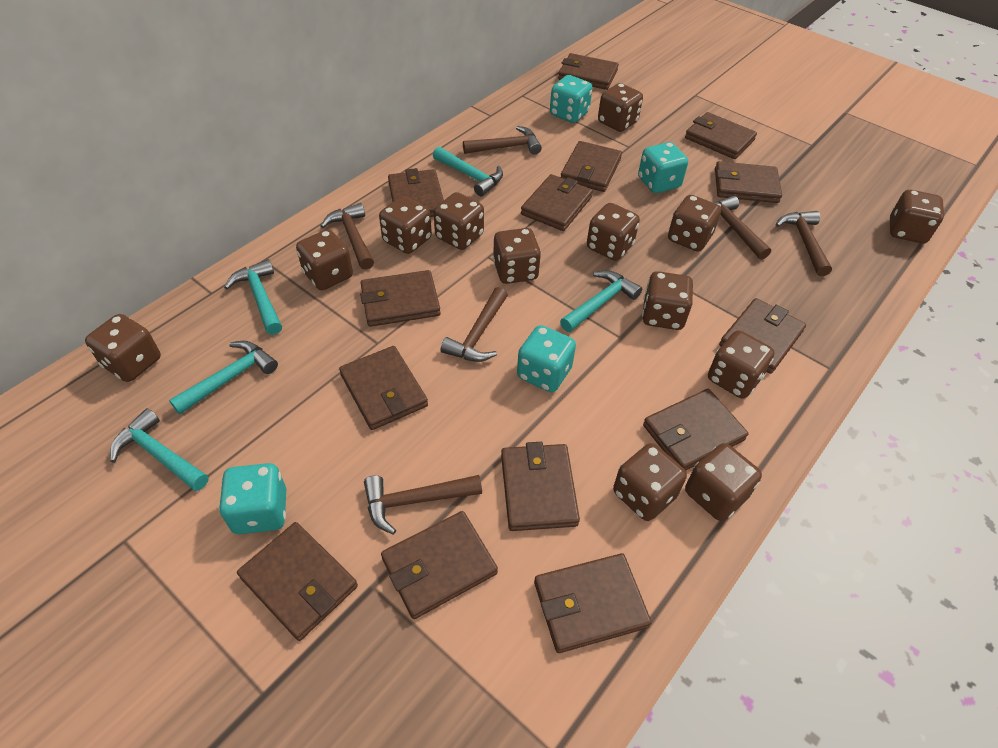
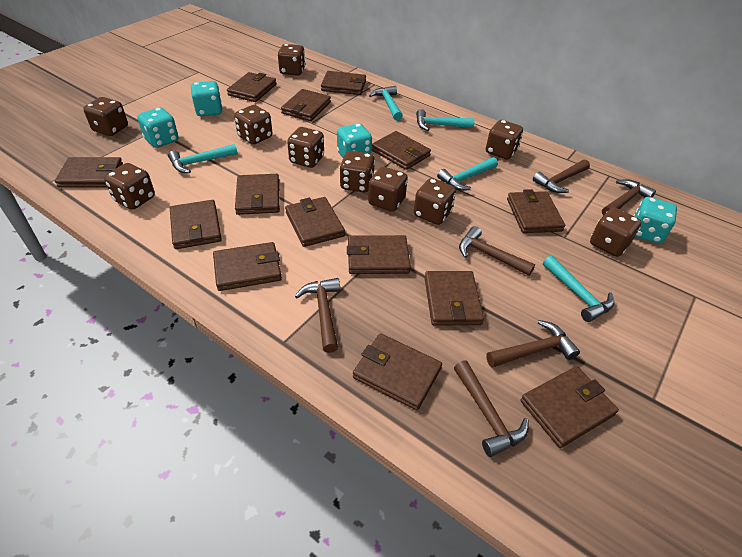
brown dice: [85,314,161,382] [296,229,353,290] [379,196,432,254] [434,192,484,250] [493,228,541,284] [587,203,640,261] [598,83,643,132] [613,443,687,521] [642,271,693,330] [668,195,721,252] [685,443,762,521] [708,330,775,399] [890,190,944,243] = 13 -> [83,97,128,136] [104,163,155,210] [234,105,272,145] [278,44,305,76] [287,127,324,168] [340,151,375,192] [368,167,408,212] [414,178,456,225] [486,120,523,160] [590,208,641,257] = 10

